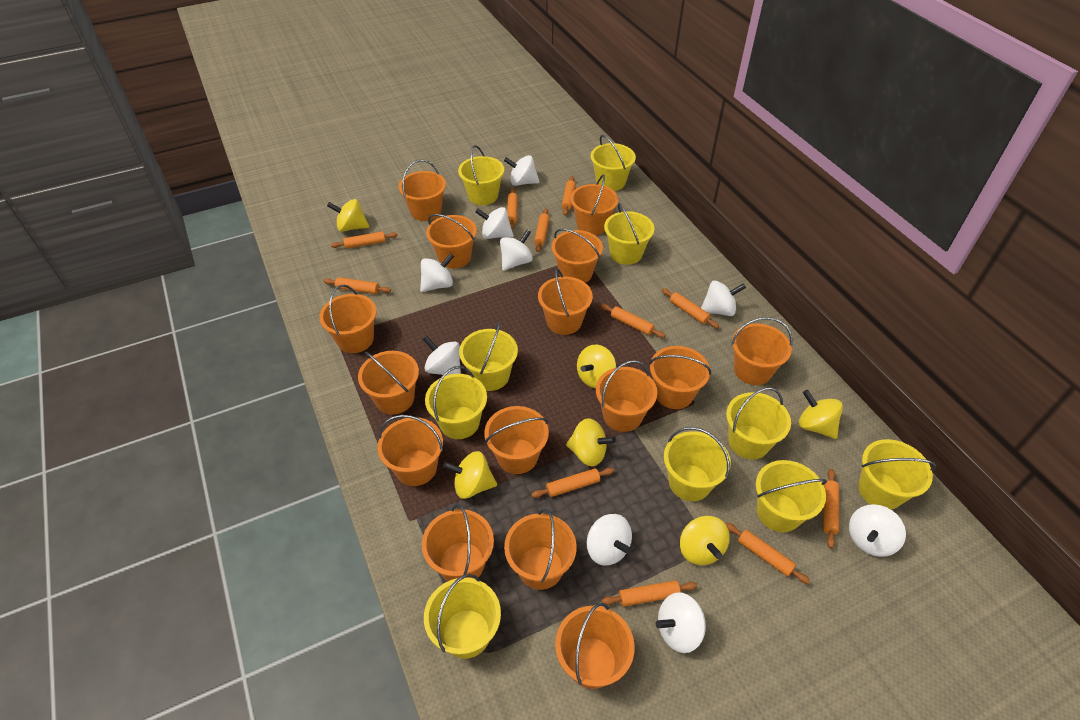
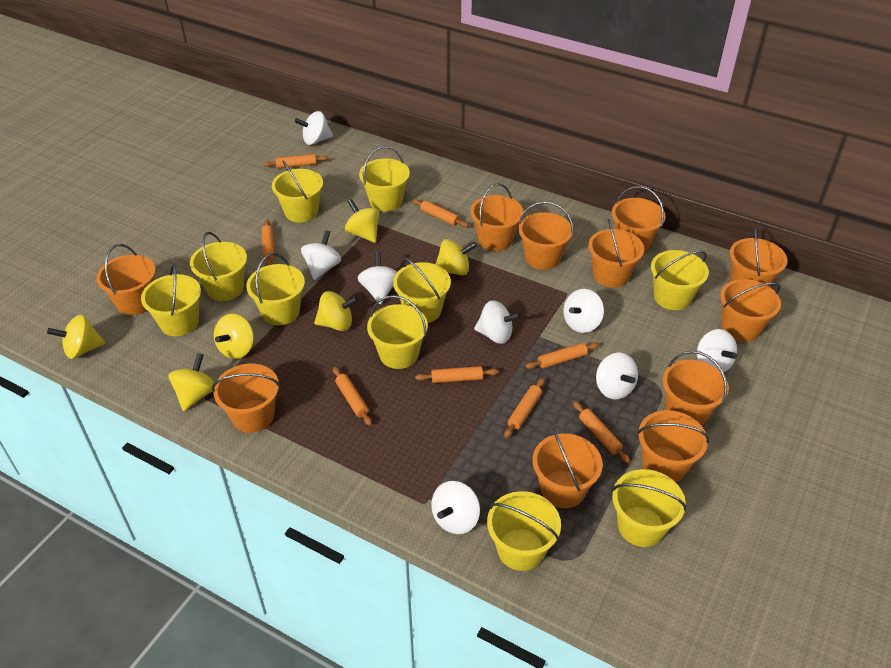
orange bucket: [319,285,376,353] [358,351,419,415] [377,415,443,486] [399,160,446,221] [422,504,494,581] [426,214,477,268] [484,406,549,474] [504,508,577,590] [538,268,593,335] [551,228,603,283] [555,603,635,689] [570,174,618,235] [596,360,657,432] [649,346,711,409] [731,317,793,385] = 15 -> [96,244,156,315] [212,364,280,433] [470,183,524,251] [518,201,574,270] [532,428,603,508] [588,219,644,288] [612,186,666,252] [637,410,709,482] [663,351,729,426] [720,279,781,342] [730,227,788,287] = 11
orange rolling pin: [323,277,391,294] [331,231,398,249] [507,188,518,229] [531,468,614,498] [534,208,550,252] [562,176,576,216] [601,304,665,338] [602,580,697,606] [662,288,719,329] [726,523,810,584] [823,469,839,549] = 11 -> [261,220,275,266] [263,154,329,168] [333,367,372,426] [412,199,469,228] [415,366,499,383] [504,378,545,438] [525,342,600,369] [573,401,630,463] = 8
white spinning top: [420,253,454,292] [423,336,461,376] [475,207,514,239] [500,230,533,271] [504,155,540,186] [587,514,632,566] [656,592,706,653] [701,280,746,316] [849,504,906,557] = 9 -> [295,111,333,145] [301,230,341,280] [358,252,397,304] [431,481,480,534] [474,301,521,344] [563,289,604,333] [596,353,638,399] [697,329,737,372] = 8

